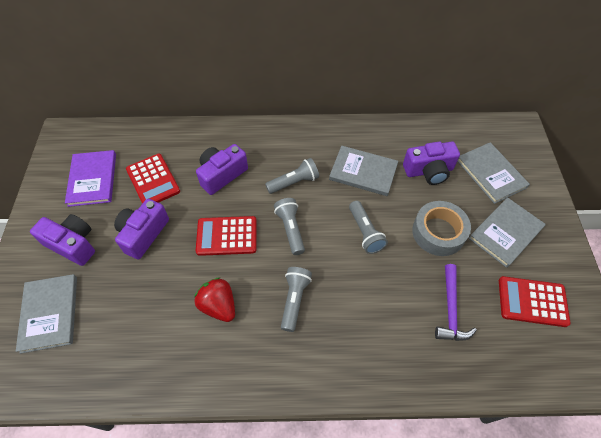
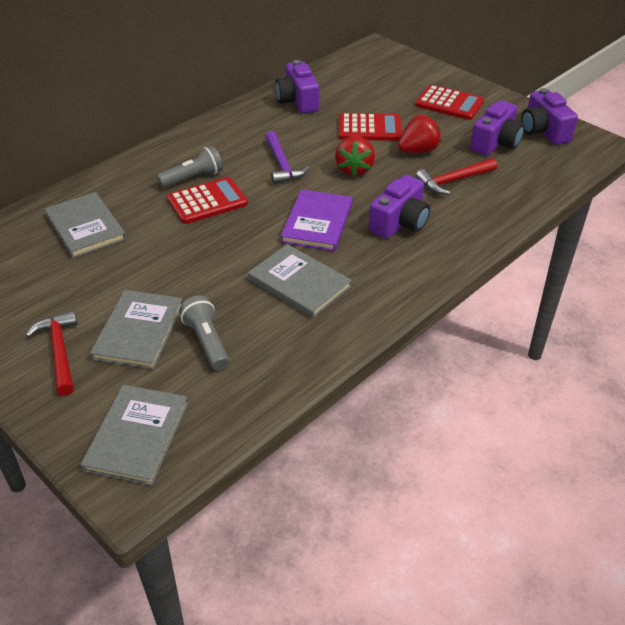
grey flashlight: [265,158,319,194] [274,198,305,255] [281,267,312,332] [349,201,388,254] = 4 -> [157,146,223,188] [179,295,229,370] = 2
grey tape: [412,201,471,256] = 1 -> none = 0
red hammer: none = 0 -> [26,310,78,396] [416,158,497,194] = 2
red strawberry: [194,277,235,322] = 1 -> [335,136,375,176] [398,114,441,153] = 2

